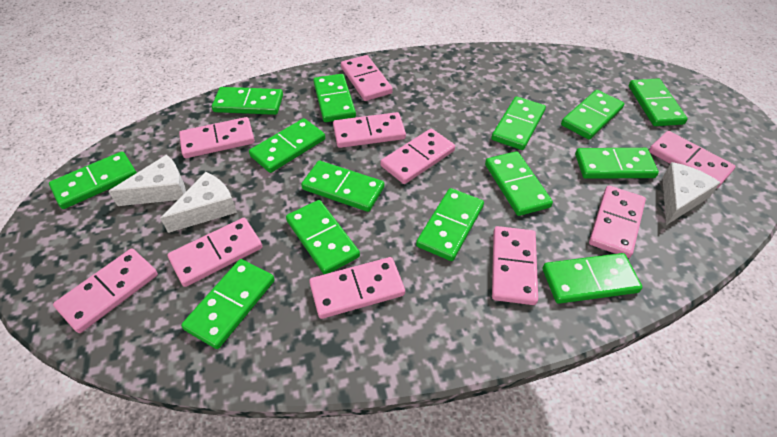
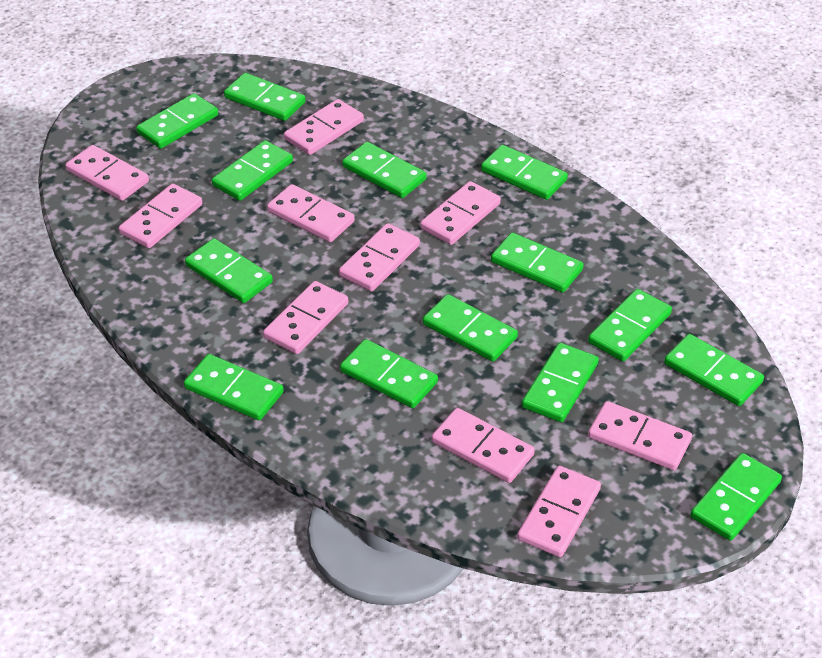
white cheese: [108,155,186,206] [160,172,237,233] [662,162,720,225] = 3 -> none = 0

